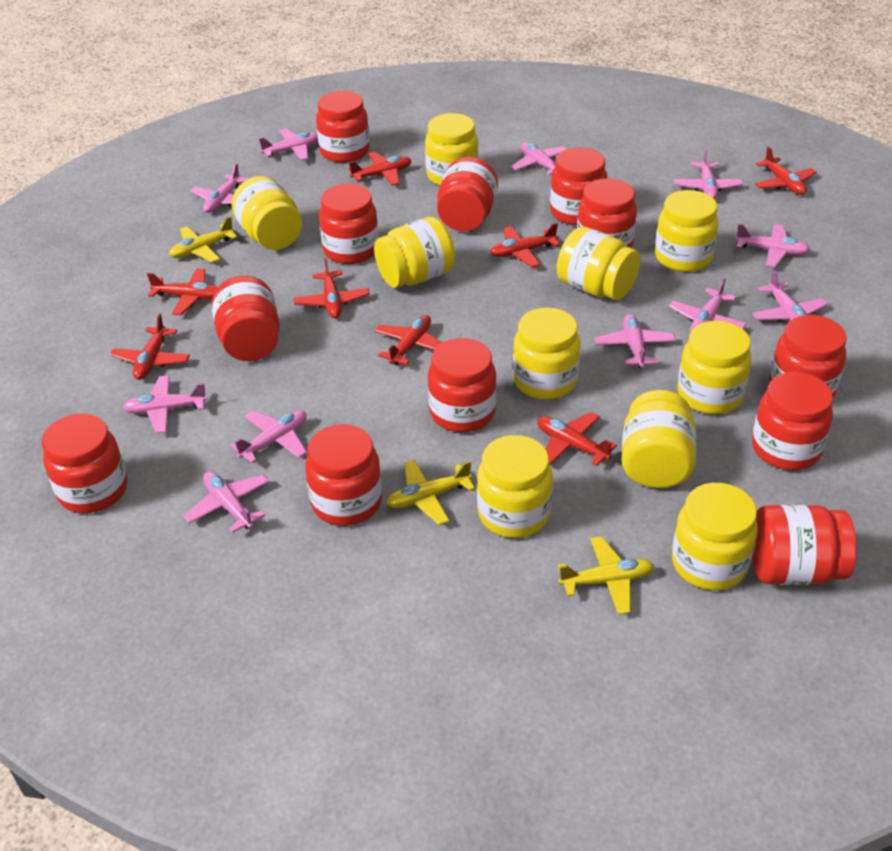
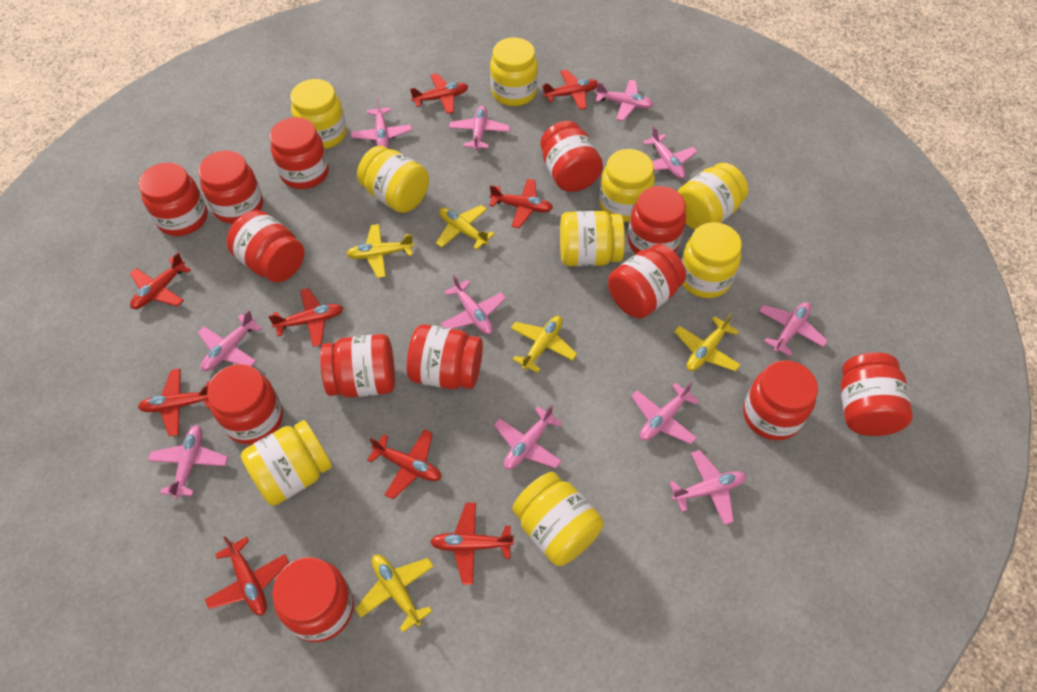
red jar: [42,413,127,513] [212,276,280,361] [305,424,382,526] [316,91,370,163] [319,184,379,264] [428,338,497,432] [437,157,498,232] [550,148,607,225] [577,179,637,248] [752,372,833,470] [752,505,857,585] [769,315,847,397] = 12 -> [139,163,208,236] [198,151,263,224] [207,364,283,444] [227,210,305,282] [270,117,329,189] [272,557,354,642] [320,334,395,398] [407,324,483,389] [540,121,603,192] [608,244,686,318] [628,186,686,254] [743,360,818,440] [840,352,913,436] = 13
red plane: [110,314,190,380] [147,269,218,315] [293,258,370,318] [348,152,412,186] [374,315,443,365] [490,223,560,267] [537,412,617,466] [755,147,817,195] = 8 -> [129,252,191,309] [138,369,210,436] [205,536,289,615] [268,288,343,347] [367,429,441,499] [410,74,468,114] [430,503,514,585] [489,179,553,228] [542,70,598,110] = 9
yellow jar: [231,176,302,250] [374,217,455,288] [425,113,479,186] [477,435,553,538] [513,308,580,399] [557,227,640,300] [622,390,696,488] [655,190,719,272] [672,483,758,590] [677,321,751,414] = 10 -> [241,420,332,506] [290,79,346,149] [357,146,429,213] [490,38,538,106] [512,472,604,566] [560,211,625,267] [599,149,655,222] [677,163,748,230] [681,222,742,298] = 9
yellow plane: [169,216,237,263] [386,460,475,525] [558,536,654,615] = 3 -> [346,224,414,278] [355,554,434,632] [436,205,495,250] [511,316,577,373] [674,313,741,371] = 5

